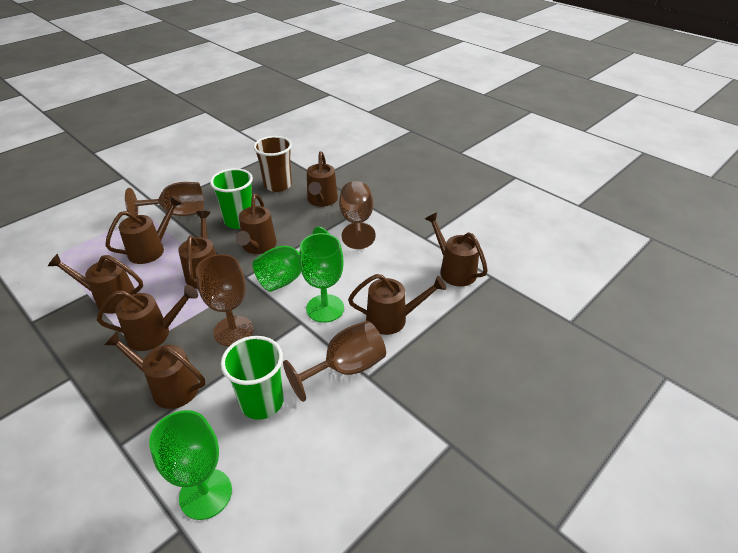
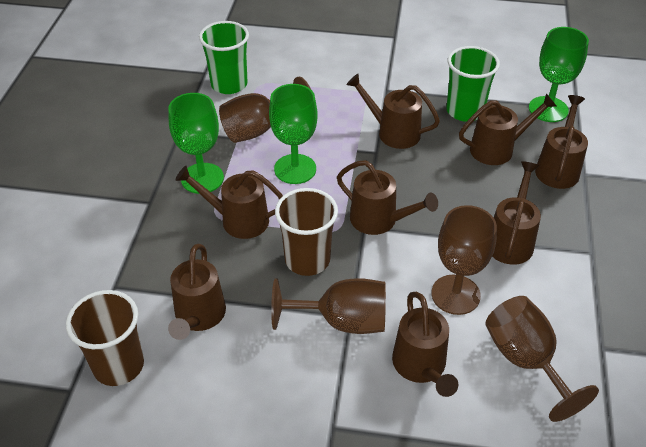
brown cup: [253,136,292,192] = 1 -> [66,290,144,386] [275,188,338,276] = 2
brown watering can: [48,254,143,314] [97,285,198,351] [105,196,182,264] [105,331,205,409] [178,211,216,289] [236,194,277,254] [307,151,338,207] [348,274,446,335] [425,212,488,287] = 9 -> [168,244,226,340] [175,166,283,239] [337,160,438,235] [346,74,440,149] [392,292,458,397] [459,93,556,165] [492,161,541,265] [535,95,588,189] = 8

